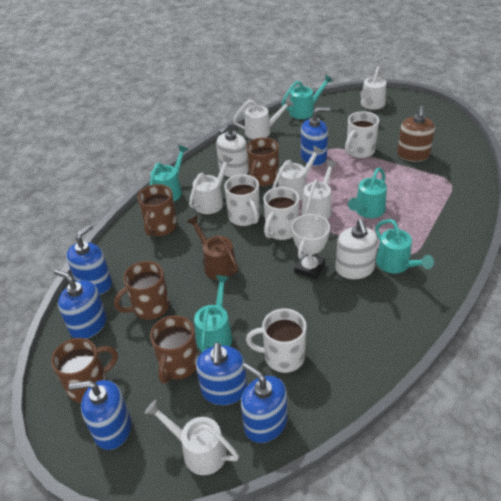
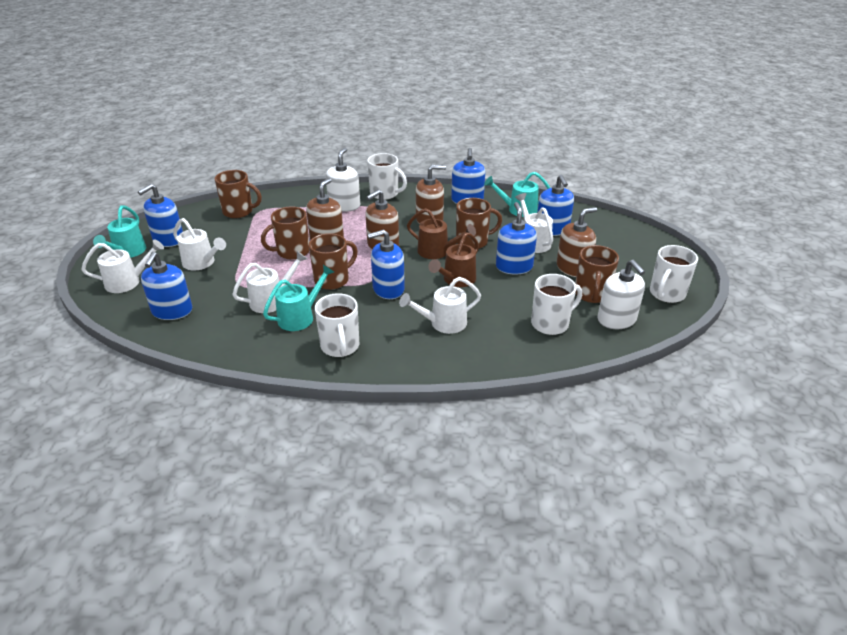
brown soap dispenser: [397,106,435,162] = 1 -> [306,178,344,240] [366,190,399,249] [416,165,446,224] [557,207,597,277] = 4
brown watering can: [187,215,238,280] = 1 -> [407,208,476,259] [428,232,479,287] = 2
turquoise watering can: [149,145,188,201] [194,275,233,353] [282,75,333,119] [348,168,387,218] [375,219,434,274] = 5 -> [93,205,146,258] [263,265,334,331] [484,172,550,217] = 3
white trophy: [292,214,330,280] = 1 -> none = 0
white watering can: [144,400,239,475] [189,155,233,214] [233,98,293,139] [272,145,323,200] [301,160,337,220] [360,67,386,110] = 6 -> [81,239,164,293] [173,218,226,270] [232,251,307,313] [399,277,481,334] [515,193,553,253] = 5

